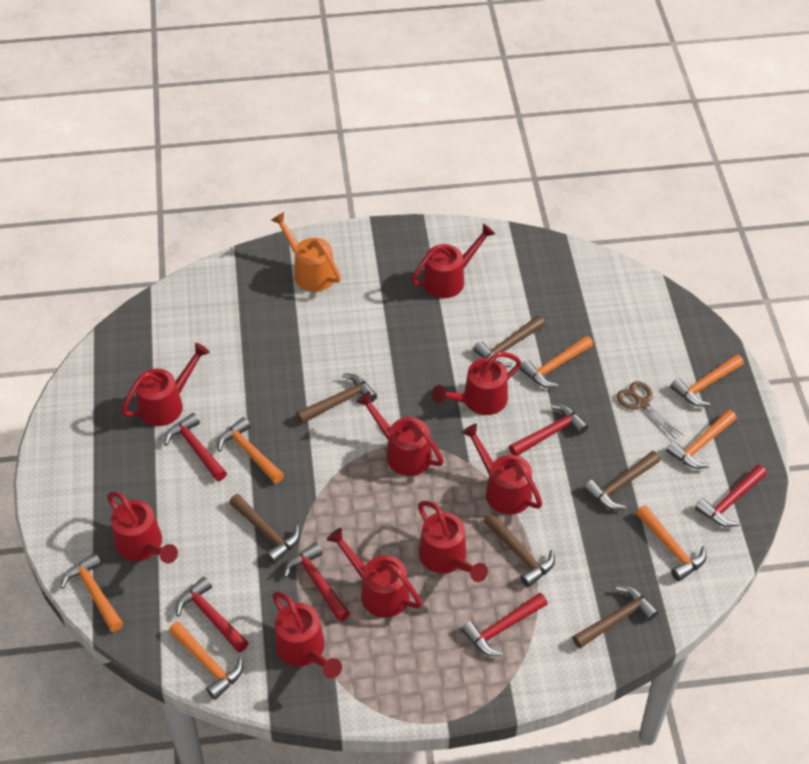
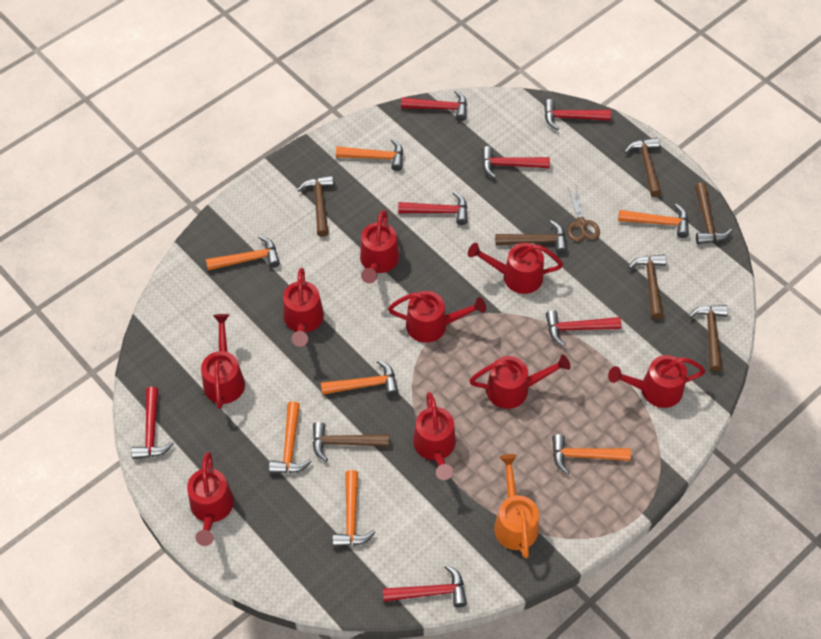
brown hammer: [229,494,300,564] [296,373,377,424] [473,315,545,367] [484,512,555,587] [572,586,659,648] [584,451,660,510] = 6 -> [297,175,334,237] [313,422,389,462] [495,220,567,254] [624,138,662,197] [628,254,666,319] [689,305,728,372] [695,183,733,244] = 7
red hammer: [164,413,227,481] [176,577,249,652] [284,543,350,621] [461,593,548,656] [509,404,588,456] [695,465,767,527] = 6 -> [131,387,174,459] [383,565,467,607] [398,192,468,225] [401,90,467,121] [482,146,550,178] [544,99,611,130] [546,310,621,346] = 7

